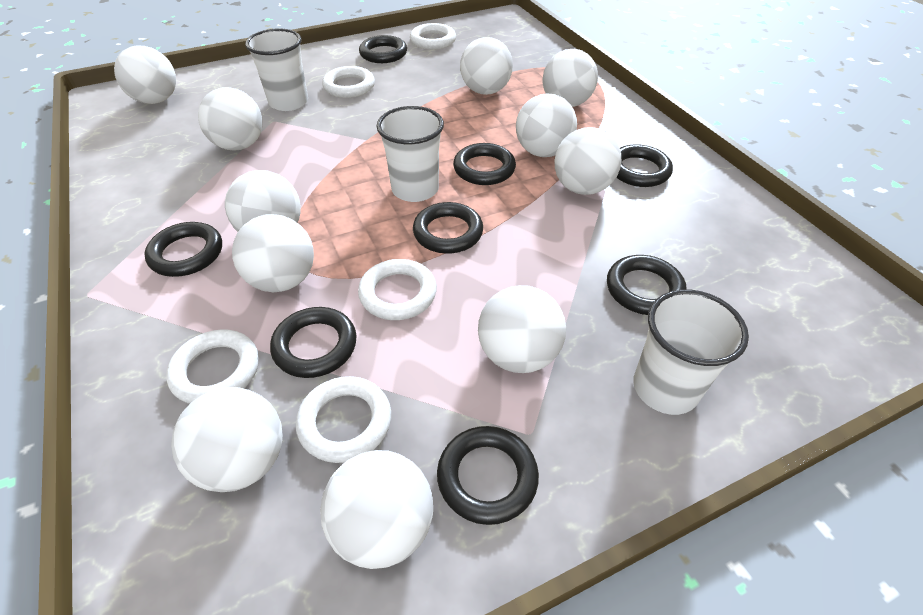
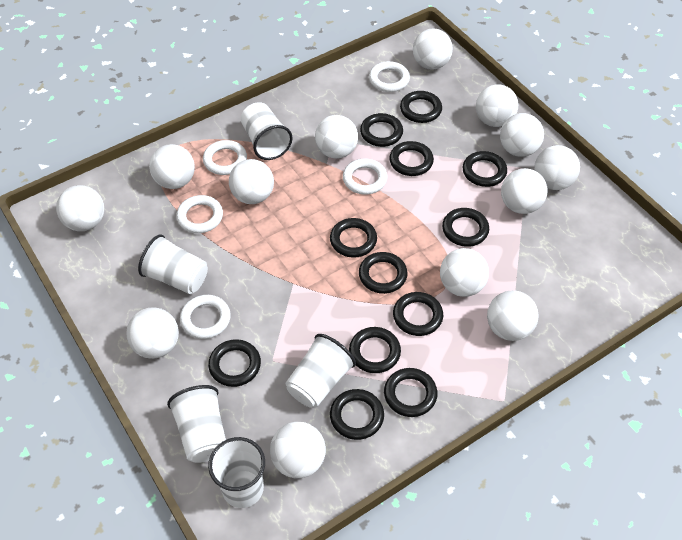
black ring: [144,222,222,277] [270,307,357,378] [359,35,407,63] [413,202,483,254] [437,426,539,525] [453,143,516,185] [607,255,687,315] [616,144,673,187] = 8 -> [208,339,261,387] [330,218,377,258] [330,389,384,440] [349,327,401,373] [359,252,407,294] [360,113,403,147] [384,368,438,417] [389,141,434,176] [393,292,443,336] [400,91,442,123] [442,208,489,247] [462,151,507,187] = 12
white ball: [114,46,176,104] [171,387,283,492] [198,87,263,151] [225,170,301,232] [232,214,314,292] [320,450,433,569] [460,37,513,95] [478,285,566,373] [516,94,577,157] [543,49,598,107] [554,127,621,195] = 11 -> [56,185,104,231] [126,307,179,359] [149,144,195,189] [229,159,274,204] [270,422,326,478] [315,115,358,159] [413,28,453,70] [440,248,489,297] [476,84,518,127] [487,290,539,341] [500,113,544,157] [501,168,548,214] [534,145,580,190] = 13
white cup: [245,28,308,111] [376,106,444,202] [633,289,749,415] = 3 -> [138,235,208,294] [167,385,226,463] [208,437,265,508] [241,102,293,160] [285,334,356,408] = 5

